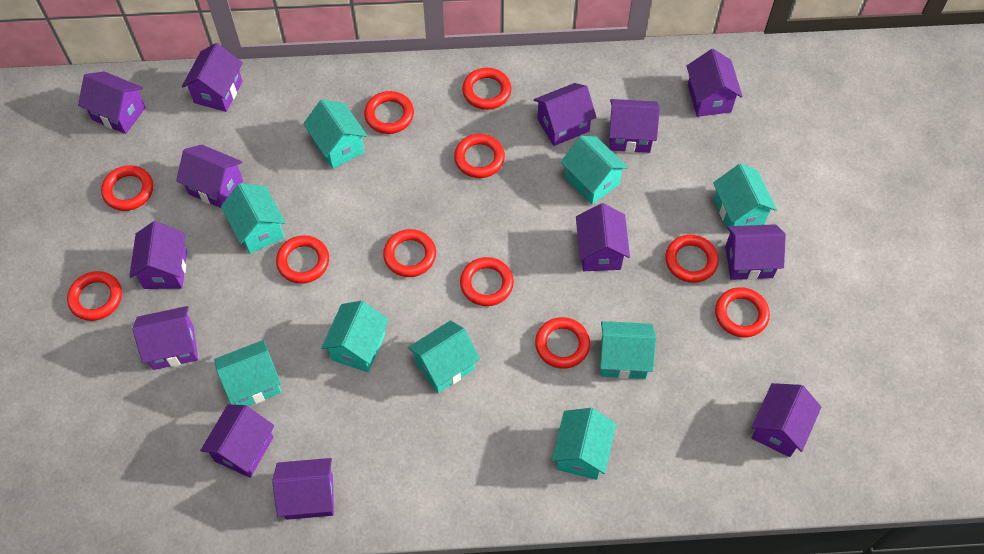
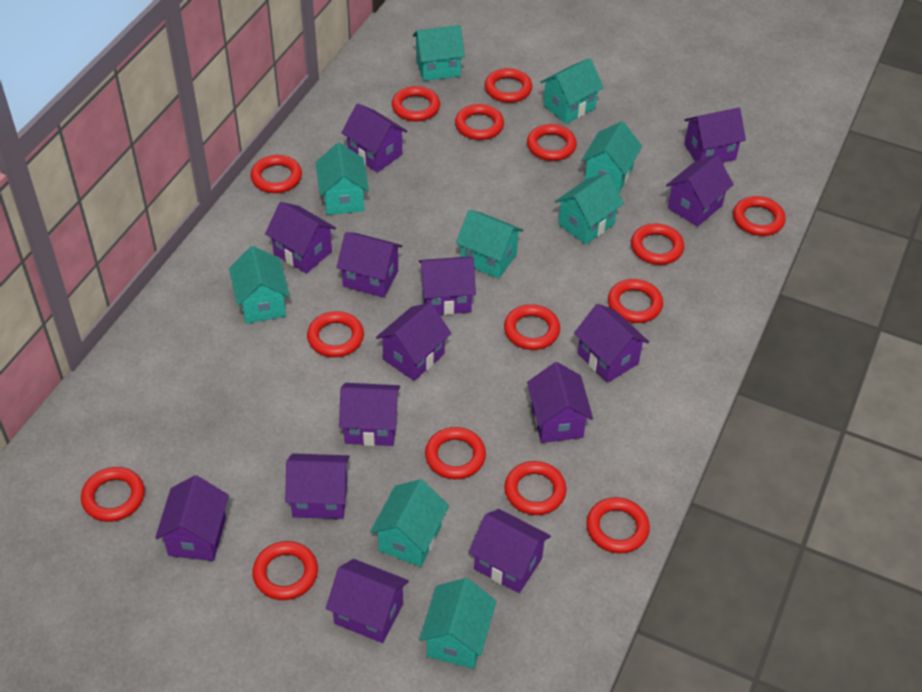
purple house: [78,71,146,134] [129,221,187,289] [133,306,198,370] [176,145,243,208] [182,43,243,112] [200,404,274,478] [272,458,334,520] [534,83,596,146] [576,203,630,271] [609,99,660,153] [686,49,743,117] [725,224,786,280] [752,383,821,457] = 13 -> [155,475,229,561] [265,202,336,274] [285,454,350,519] [326,559,409,643] [336,232,403,298] [339,383,400,446] [341,103,407,173] [376,303,451,381] [419,256,476,315] [469,509,551,593] [527,362,593,443] [574,304,649,383] [666,155,734,227] [684,108,746,163] = 14
red ring: [67,271,122,321] [101,165,153,211] [276,235,329,284] [364,91,414,134] [383,229,436,277] [454,134,505,178] [460,257,514,306] [462,68,512,110] [535,317,590,369] [665,235,719,283] [715,287,770,338] = 11 -> [81,467,145,522] [251,155,302,193] [253,541,318,600] [307,311,364,357] [392,86,440,121] [425,427,486,479] [455,104,504,140] [485,68,532,103] [504,304,560,350] [504,461,566,515] [527,124,577,161] [586,497,650,554] [608,279,663,323] [631,224,684,265] [733,196,786,236] = 15

